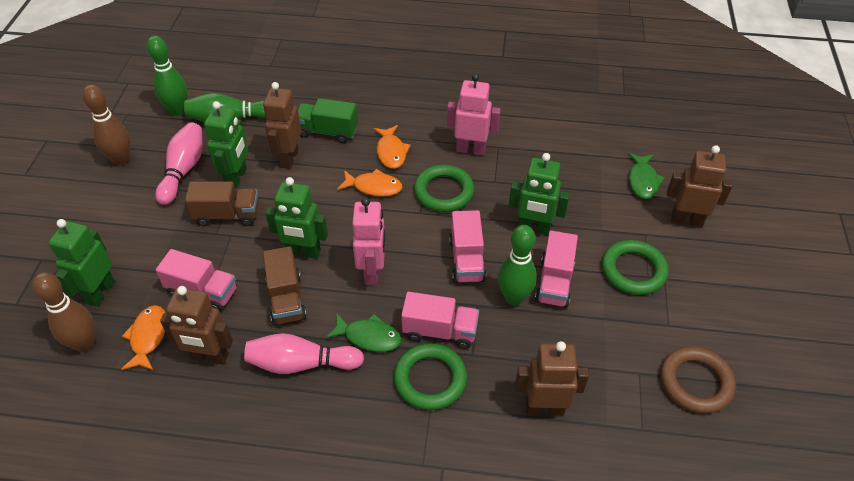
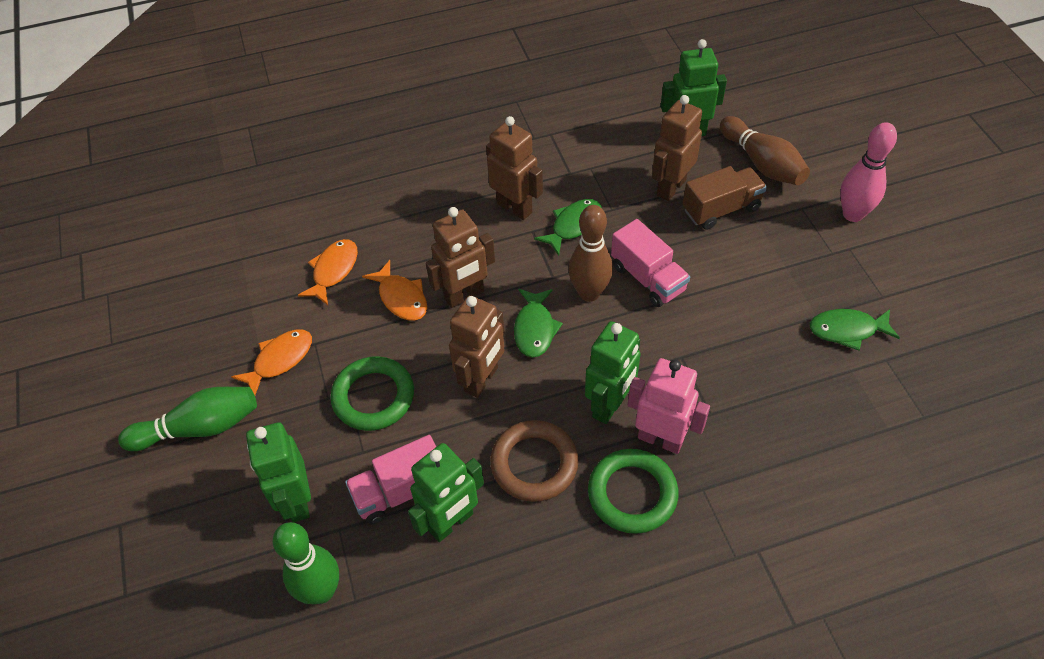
brown truck: [185,181,259,226] [263,246,307,325] = 2 -> [683,166,767,230] = 1
green bowling pin: [147,36,187,116] [184,93,266,122] [498,225,537,305] = 3 -> [118,387,257,451] [273,522,339,604] = 2
green fish: [325,313,401,352] [628,153,665,199] = 2 -> [514,289,563,358] [534,199,602,256] [810,309,900,351] = 3
green ring: [394,343,467,410] [414,165,474,212] [602,240,669,295] = 3 -> [330,356,414,431] [588,449,679,534] = 2
green truck: [298,98,358,143] = 1 -> none = 0
pink bowling pin: [155,122,202,205] [244,333,364,374] = 2 -> [840,122,897,222] = 1
pink robot: [352,198,385,285] [447,73,501,155] = 2 -> [628,358,710,454] = 1
pink truck: [156,249,237,311] [401,292,479,349] [449,210,486,283] [535,230,578,308] = 4 -> [345,435,436,525] [611,219,690,307] = 2

